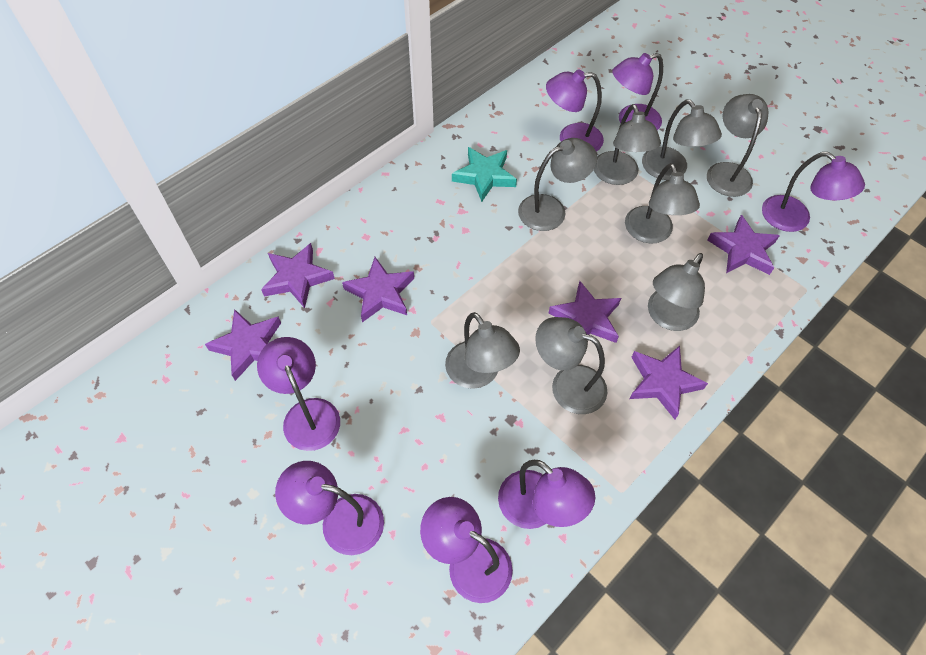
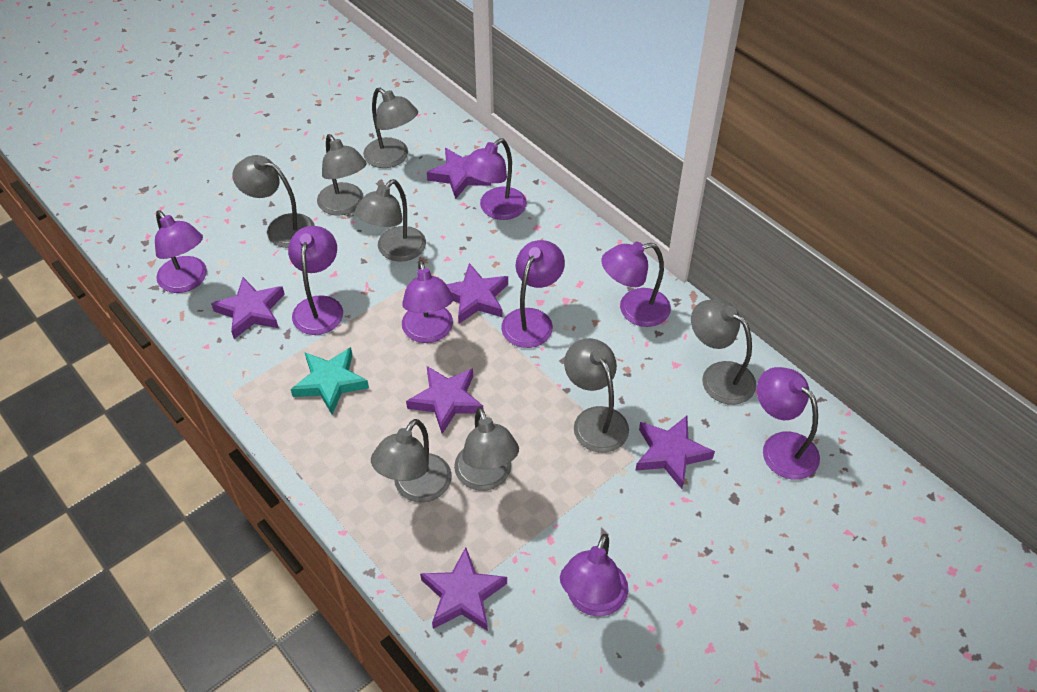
purple lamp: [257,337,340,451] [275,461,384,555] [420,497,513,603] [498,460,595,529] [546,69,604,152] [612,53,663,130] [762,152,865,232] = 7 -> [155,210,207,293] [288,226,343,335] [402,260,453,343] [462,138,527,220] [501,240,565,348] [560,534,628,616] [601,242,671,327] [757,367,820,480] = 8

